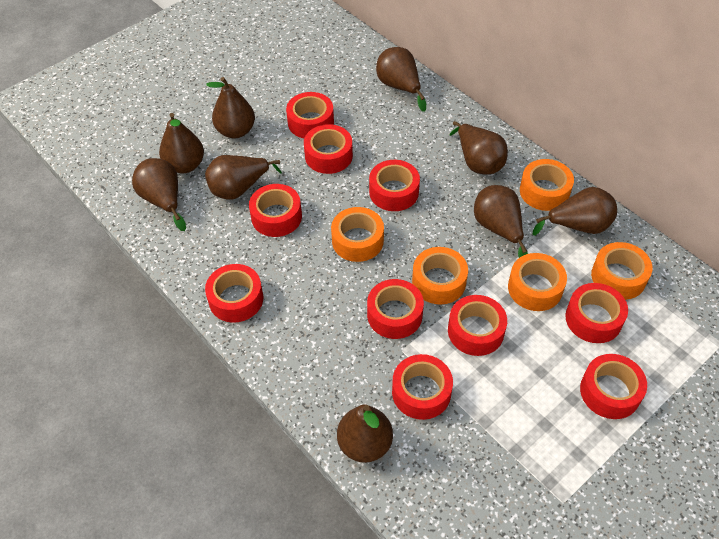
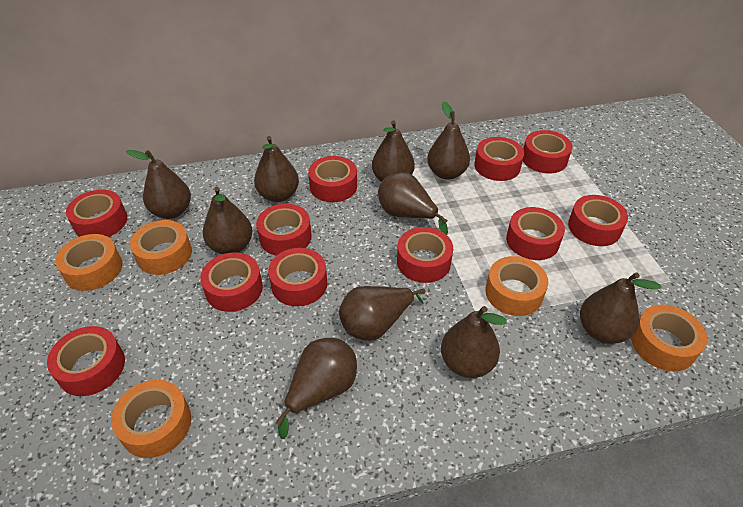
brown pear: [132,158,186,231] [159,113,204,173] [205,155,282,200] [206,77,255,138] [337,404,393,463] [376,47,426,112] [450,121,508,174] [474,185,528,258] [533,187,617,236] = 9 -> [126,150,191,219] [203,187,253,254] [254,136,299,202] [275,338,357,439] [339,286,425,341] [372,120,415,182] [378,172,448,235] [427,101,470,180] [441,306,507,378] [580,272,661,344] = 10
red tape: [205,264,263,323] [249,184,302,237] [286,92,334,138] [304,124,353,174] [367,279,424,339] [369,160,420,211] [392,354,453,420] [448,295,507,356] [565,283,628,343] [580,354,647,419] = 10 -> [47,326,125,396] [66,189,127,237] [200,252,263,312] [256,204,312,256] [268,248,327,307] [308,156,357,202] [397,227,453,283] [474,137,524,181] [506,207,565,260] [523,130,573,174] [568,195,628,246] = 11

